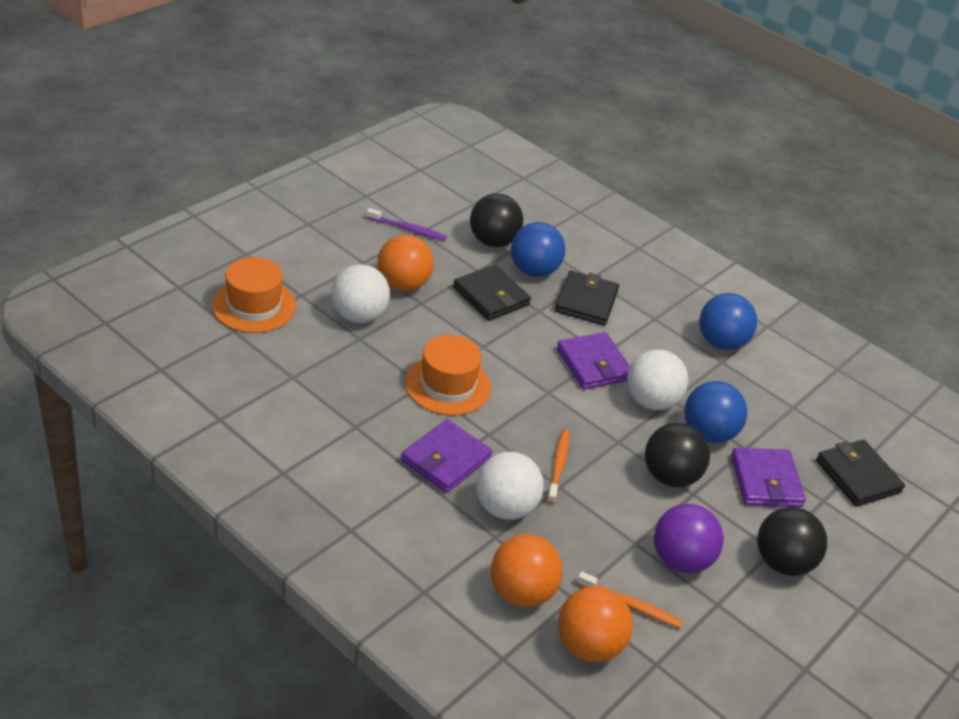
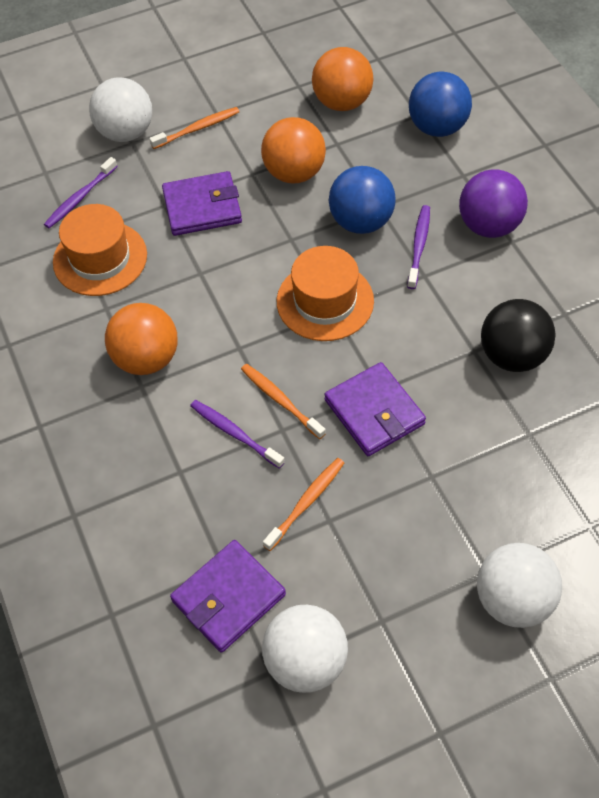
black ball: [470,193,523,247] [645,423,710,487] [757,507,827,576] = 3 -> [481,299,556,372] = 1
black wallet: [453,265,531,321] [555,271,619,325] [816,440,905,507] = 3 -> none = 0
blue ball: [511,222,565,277] [684,381,748,443] [699,293,757,350] = 3 -> [329,166,396,234] [409,72,472,137] = 2
orange toothbrush: [547,429,570,504] [577,571,683,628] = 2 -> [149,107,239,149] [241,364,326,439] [263,458,344,551] = 3
purple toothbrush: [366,208,447,241] = 1 -> [44,157,118,228] [190,400,285,469] [407,205,430,289] = 3

